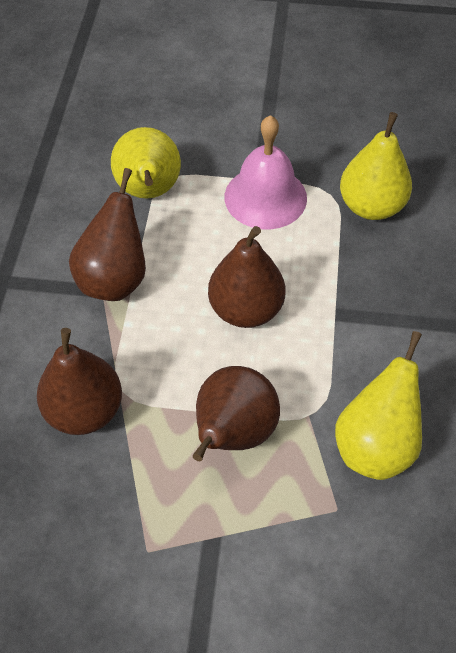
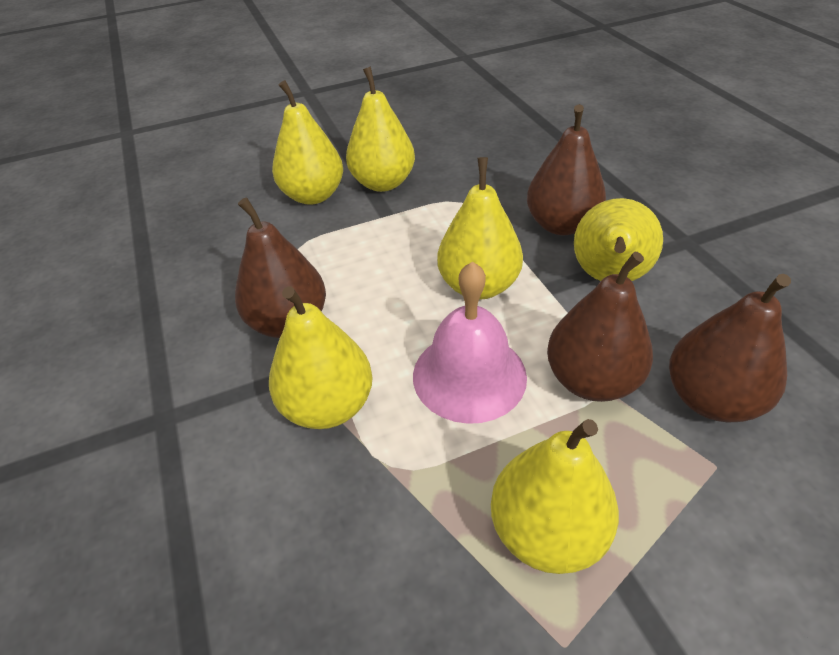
yellow pear: [111,127,181,199] [335,331,422,480] [340,112,412,220] = 3 -> [269,286,373,429] [272,80,343,205] [346,67,415,192] [437,157,523,300] [491,419,619,574] [574,198,663,281] = 6

